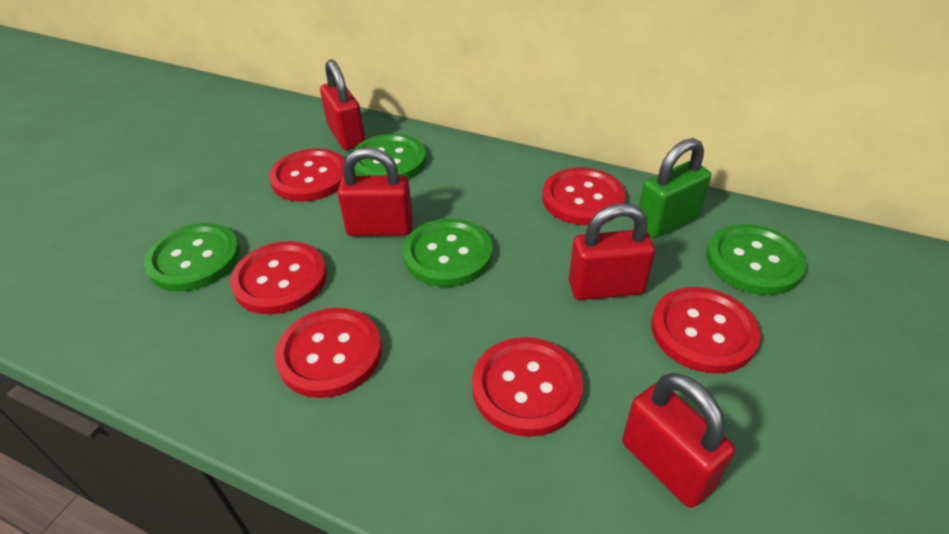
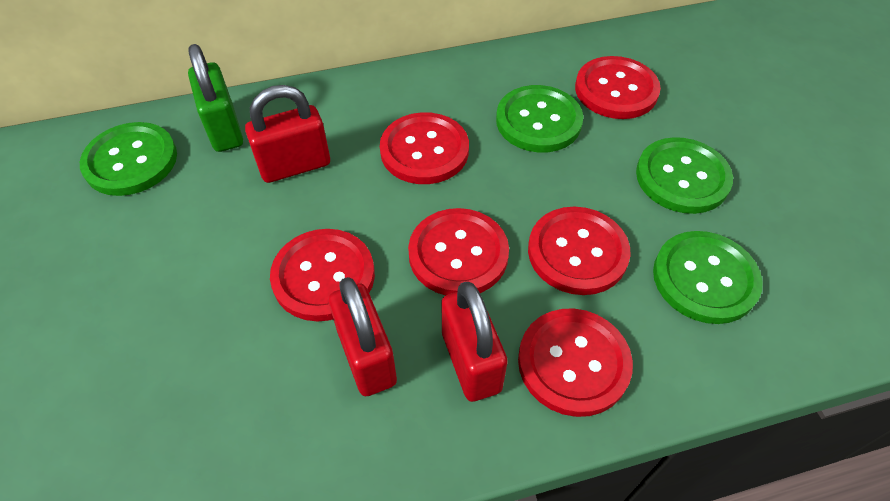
red padlock: [320,59,365,150] [337,147,413,236] [569,203,655,300] [622,373,735,508] = 4 -> [245,85,330,183] [329,277,397,396] [442,282,508,402] = 3

